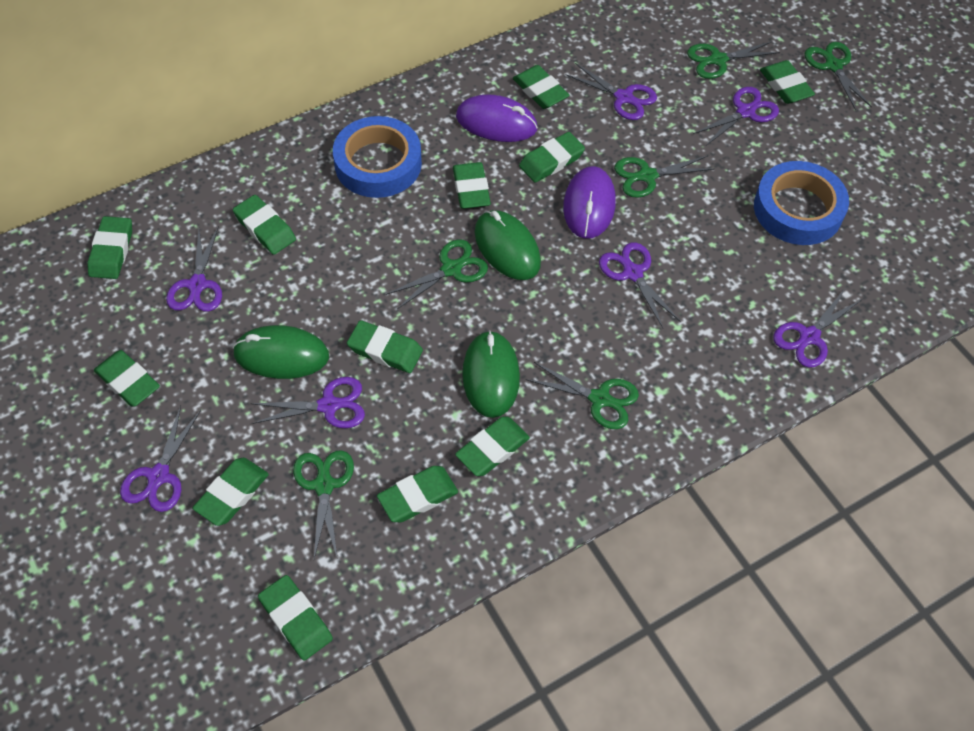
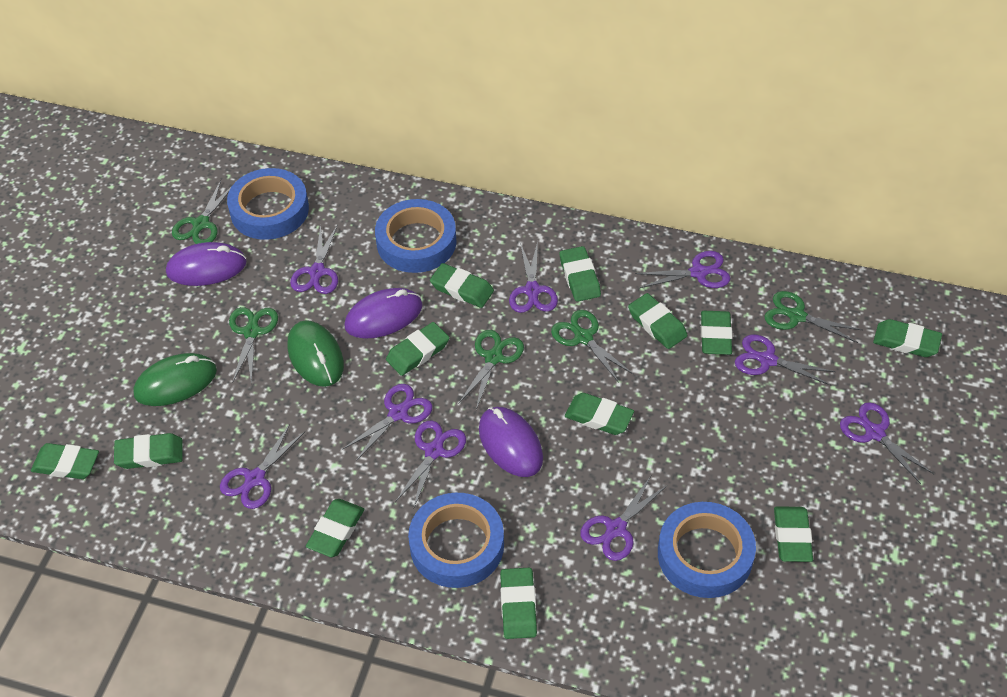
blue tape: [333,116,422,198] [754,161,849,245] = 2 -> [227,168,309,240] [375,199,457,273] [408,493,504,588] [658,502,756,598] = 4
green mouse: [233,325,329,379] [462,330,520,418] [475,210,541,280] = 3 -> [133,353,217,406] [287,320,344,387] = 2
green scissors: [293,450,354,559] [386,239,488,309] [526,362,639,429] [614,156,714,198] [687,41,780,79] [805,42,872,110] = 6 -> [172,180,233,244] [229,307,278,385] [458,330,524,410] [551,310,633,383] [764,291,862,343] = 5
purple mouse: [456,94,538,142] [563,166,616,239] = 2 -> [166,242,247,286] [344,288,423,339] [479,407,543,477] = 3
purple scissors: [120,406,201,512] [166,226,222,312] [250,377,365,428] [565,63,657,120] [599,242,681,328] [693,87,779,146] [773,289,861,368] = 7 -> [220,424,305,509] [290,224,338,294] [342,384,432,461] [395,421,466,507] [509,241,558,313] [580,476,668,561] [635,251,731,288] [735,335,836,385] [840,402,934,484] = 9

